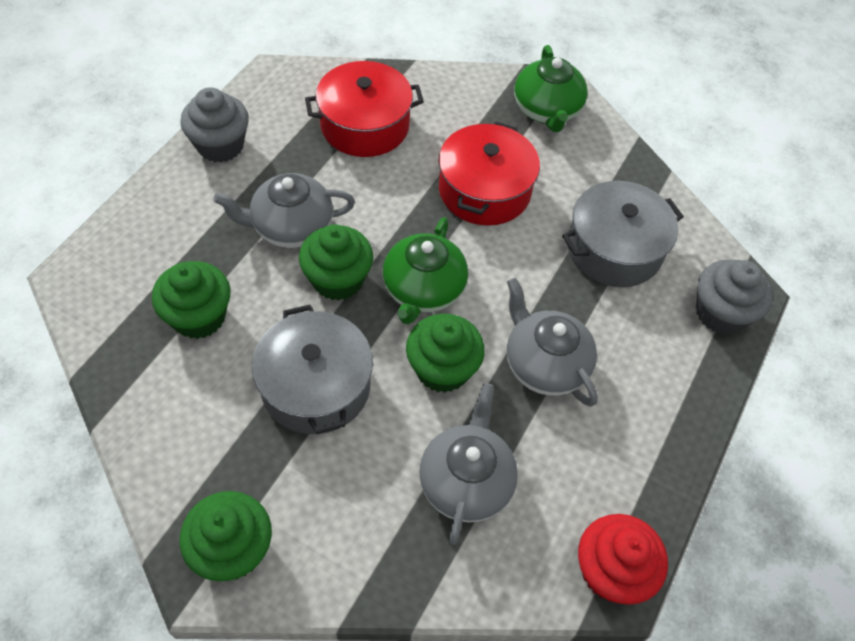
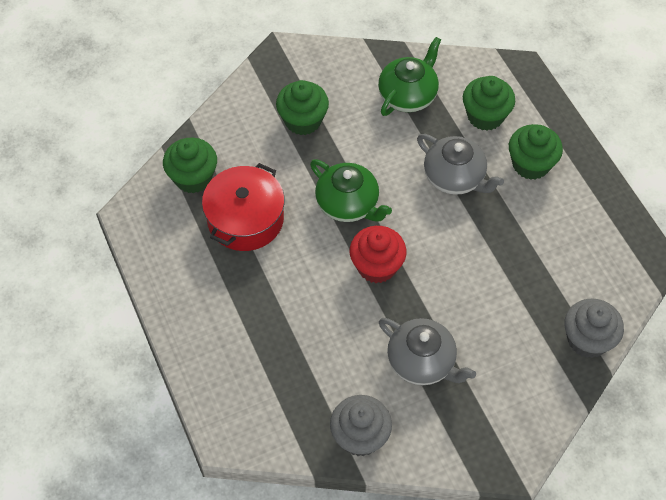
grey pot: [252,305,373,434] [562,181,684,287] = 2 -> none = 0
grey teapot: [213,173,355,248] [419,383,518,545] [506,278,598,407] = 3 -> [379,318,476,385] [417,134,504,195] = 2
red pot: [305,61,424,157] [439,122,540,226] = 2 -> [202,163,285,251] = 1

